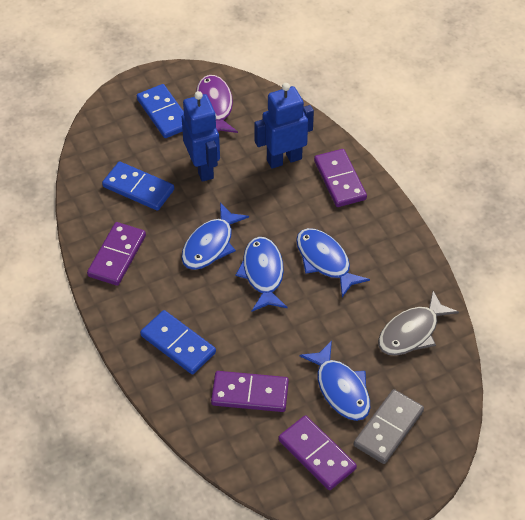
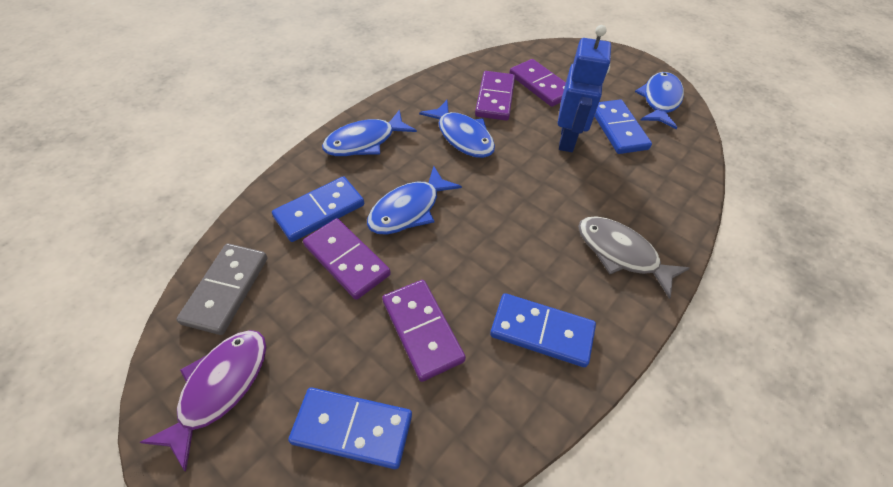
blue domino: [102,161,174,211] [137,84,184,138] [140,310,216,374] = 3 -> [272,176,364,242] [288,387,412,469] [490,293,596,367] [594,99,652,154] = 4
blue robot: [182,91,220,182] [254,83,314,169] = 2 -> [558,25,611,152] = 1

